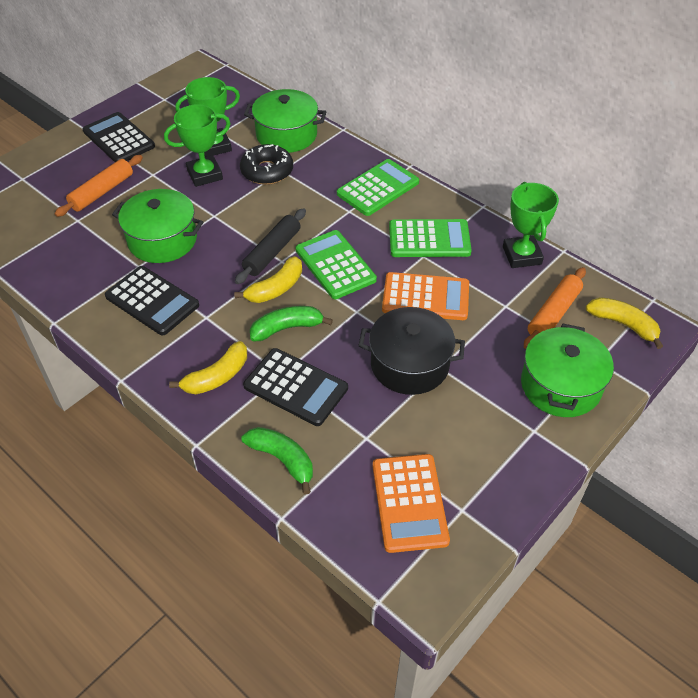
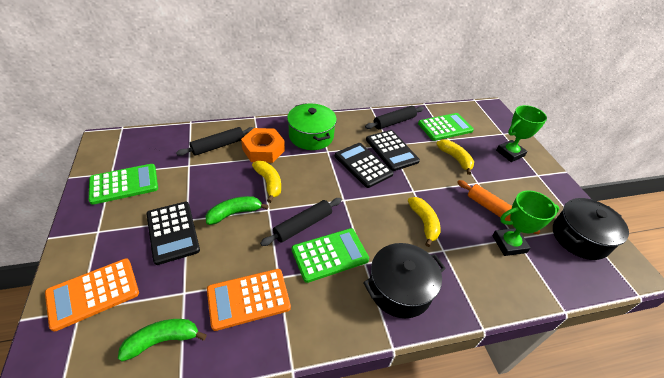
black donut: [240,144,293,185] = 1 -> none = 0
black pot: [359,307,465,395] = 1 -> [363,243,446,318] [553,198,629,260] = 2
black rolling pin: [235,208,306,284] = 1 -> [176,127,254,156] [260,198,342,246] [365,106,424,129] = 3
green pot: [112,189,203,263] [244,89,326,153] [521,324,614,417] = 3 -> [287,103,337,150] = 1
green trophy: [164,104,231,187] [175,77,240,157] [503,182,559,268] = 3 -> [492,190,559,256] [496,105,547,162] = 2
orange nut: none = 0 -> [241,128,285,163] = 1
orange rolling pin: [55,155,143,217] [524,267,586,349] = 2 -> [457,180,540,234] = 1

